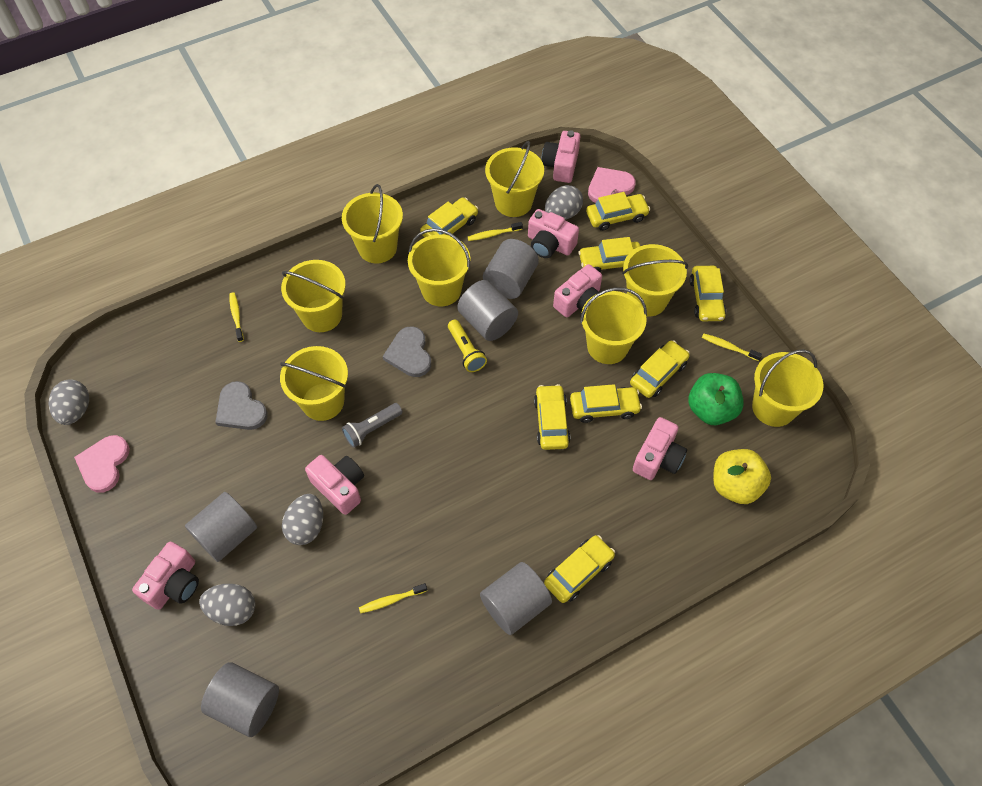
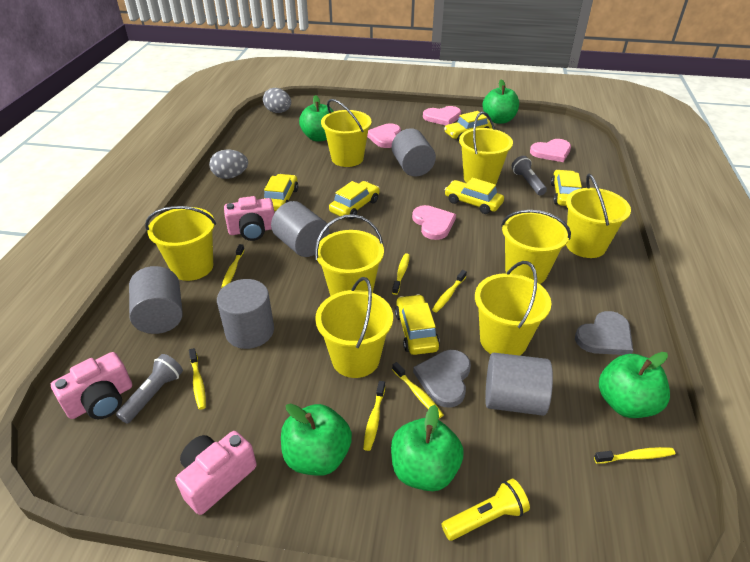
green apple: [688,373,744,425] = 1 -> [281,403,352,476] [299,95,334,141] [391,405,463,491] [483,79,519,124] [599,352,670,418] = 5
grey egg: [49,379,89,425] [199,584,255,626] [282,494,323,545] [545,185,583,220] = 4 -> [209,150,248,179] [263,88,291,113] = 2
grey flashlight: [342,403,402,448] = 1 -> [116,354,183,424] [511,156,547,195] = 2
pink camera: [132,542,199,610] [305,455,364,515] [528,209,579,258] [542,130,581,183] [553,264,602,317] [633,417,687,480] = 6 -> [51,352,132,419] [175,431,257,515] [224,196,274,241] = 3
pink heart: [74,435,130,493] [588,167,636,203] = 2 -> [367,123,401,148] [412,205,456,240] [423,106,461,125] [530,139,571,162] = 4
yellow apple: [713,449,771,504] = 1 -> none = 0
yellow car: [420,197,478,237] [534,384,570,450] [544,535,615,603] [570,384,642,423] [578,237,640,273] [586,192,650,231] [630,340,690,398] [689,266,726,321] = 8 -> [263,174,298,211] [329,181,380,219] [395,294,440,355] [444,111,492,141] [444,177,504,214] [551,170,582,206] = 6
yellow toothbrush: [229,292,244,342] [359,583,427,613] [468,222,523,241] [702,334,762,361] = 4 -> [189,348,206,410] [221,244,245,288] [363,381,385,451] [392,253,410,295] [392,362,444,418] [432,270,467,313] [594,447,675,464] = 7

